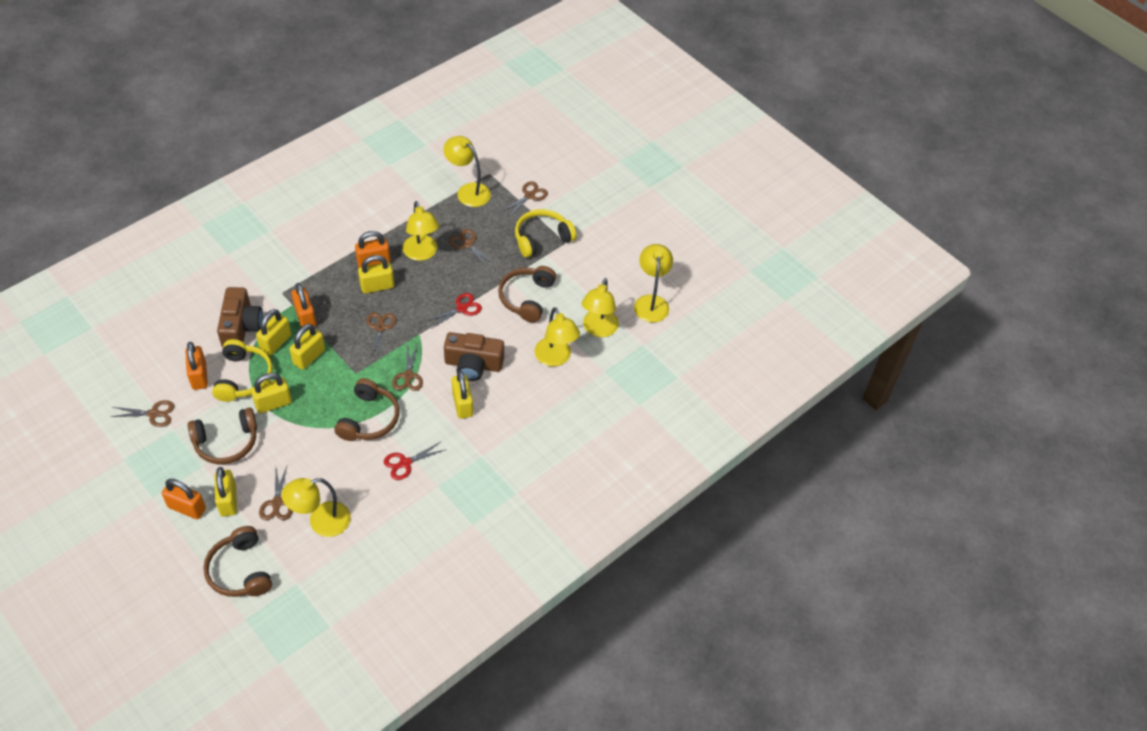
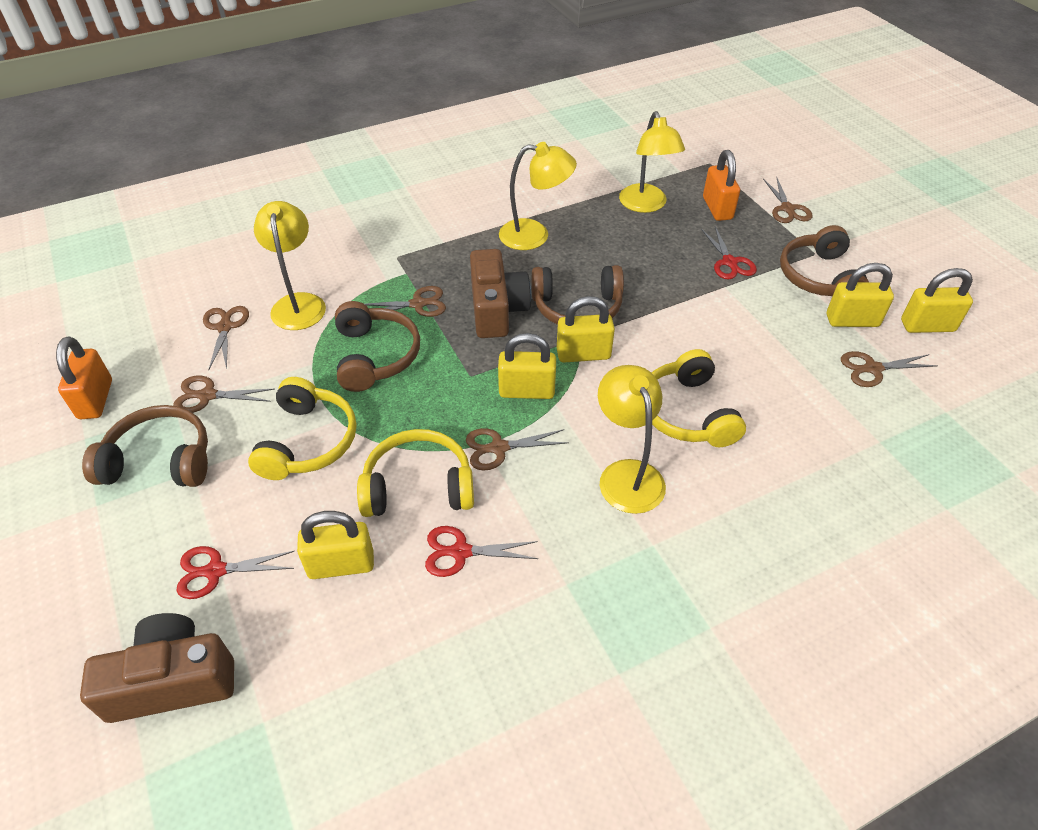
orange padlock: [162,479,206,519] [185,342,208,390] [291,283,316,327] [355,231,391,268] = 4 -> [56,336,112,419] [703,150,740,221] = 2
red scissors: [384,442,444,480] [426,293,482,329] = 2 -> [176,546,294,599] [425,526,538,577] [701,227,757,280] = 3
yellow headphones: [212,339,273,402] [515,209,576,258] = 2 -> [248,377,356,480] [357,429,474,517] [652,349,746,447] = 3
yellow lamp: [281,478,351,537] [403,201,439,261] [443,136,491,207] [535,307,580,366] [581,278,619,337] [634,244,673,323] = 6 -> [254,201,326,330] [499,142,577,250] [598,365,666,514] [619,111,685,213] = 4
yellow padlock: [215,467,237,516] [251,373,292,413] [256,309,291,355] [289,324,325,370] [358,255,394,294] [452,371,473,419] = 6 -> [297,511,374,579] [498,333,556,399] [557,296,615,363] [827,263,894,327] [901,268,973,333] = 5

